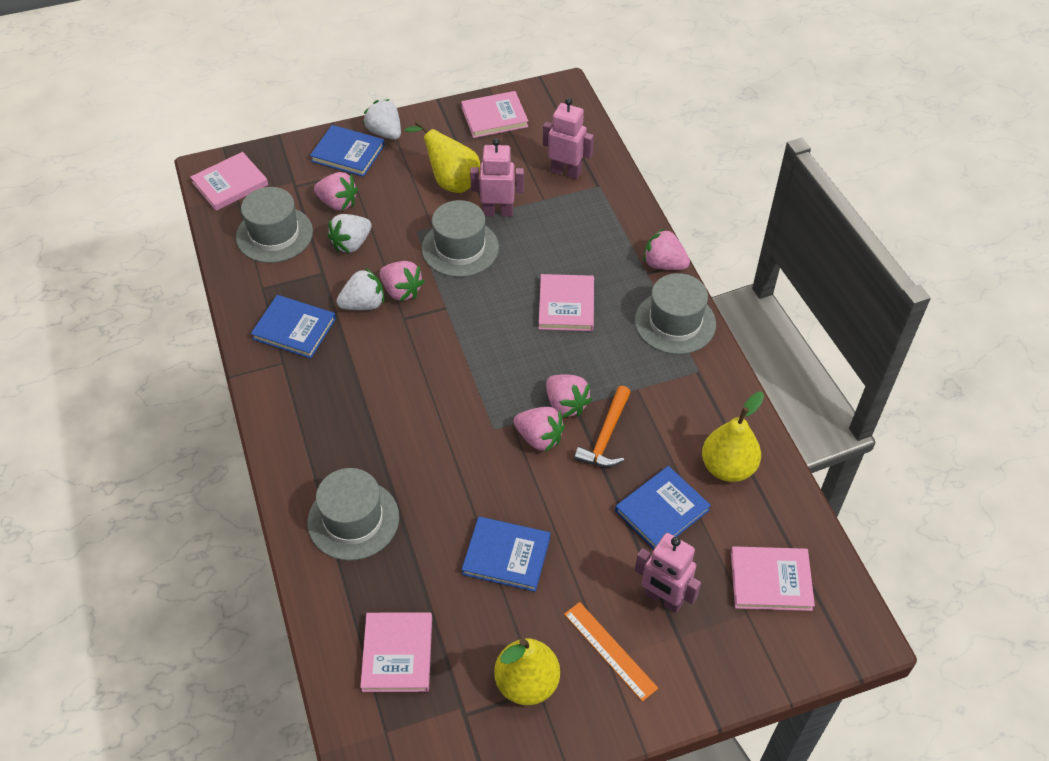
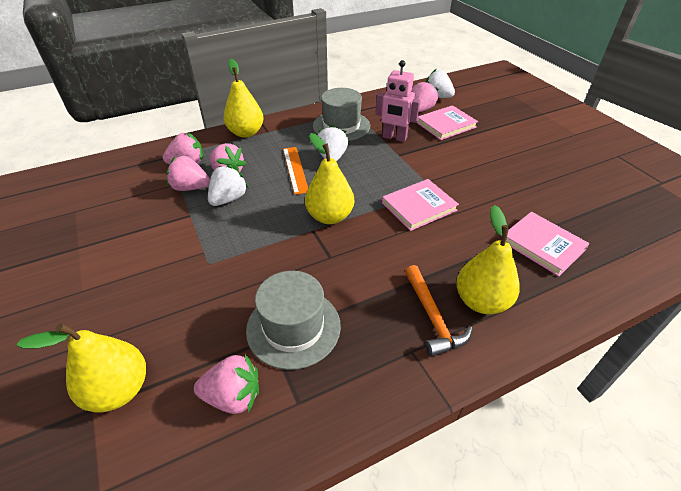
blue book: [251,295,336,359] [310,125,385,177] [462,517,550,592] [615,466,711,549] = 4 -> none = 0
grey hat: [236,187,313,263] [307,468,399,561] [422,200,499,277] [635,273,716,355] = 4 -> [246,271,341,370] [313,88,370,141] = 2
pink book: [190,152,268,211] [360,612,432,692] [461,91,528,138] [539,274,594,331] [731,546,815,611] = 5 -> [382,179,459,231] [416,105,478,140] [506,212,590,276] = 3
pink robot: [470,138,524,217] [543,98,594,180] [635,533,701,613] = 3 -> [375,60,420,142] = 1
yellow pear: [405,120,480,193] [494,638,560,705] [702,392,764,482] = 3 -> [16,323,146,412] [223,59,264,138] [305,133,354,224] [456,205,520,314] = 4

